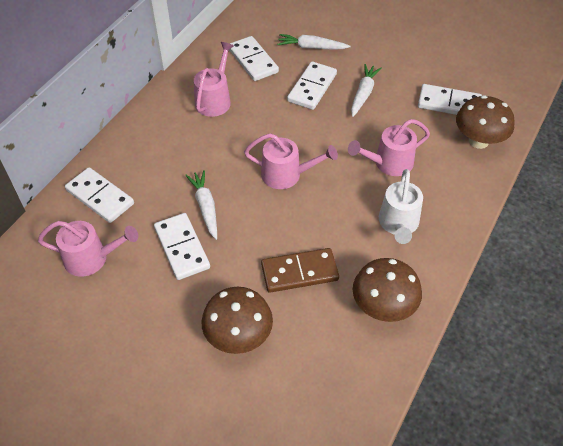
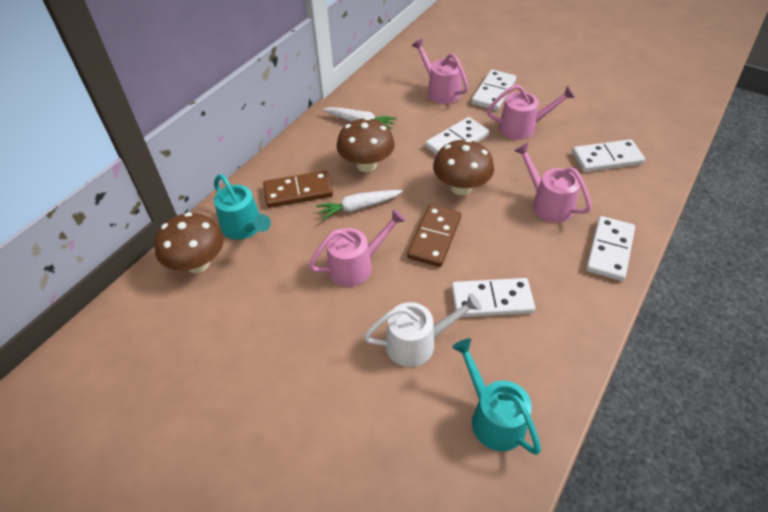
brown domino: [261,248,339,293] = 1 -> [263,170,333,208] [407,205,461,267] = 2
turquoise watering can: none = 0 -> [214,174,271,240] [452,338,541,455] = 2
white carrot: [185,170,217,240] [277,34,351,49] [351,64,382,117] = 3 -> [316,190,403,220] [323,107,397,129] = 2

